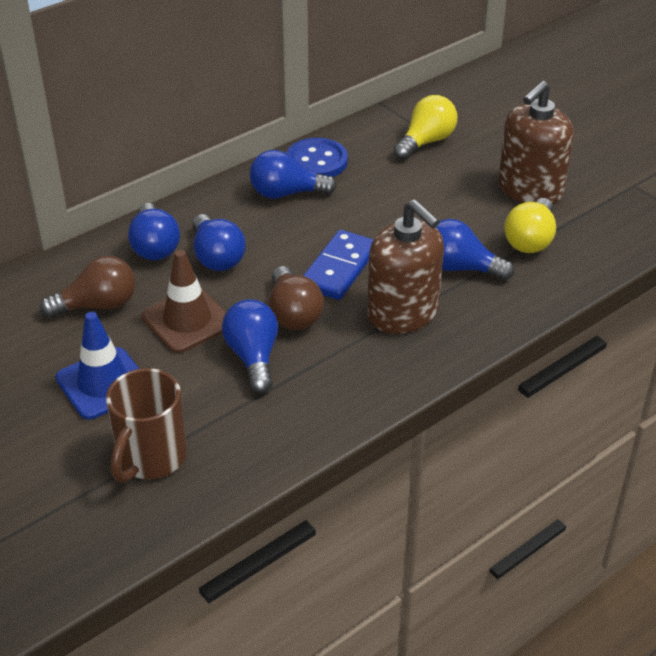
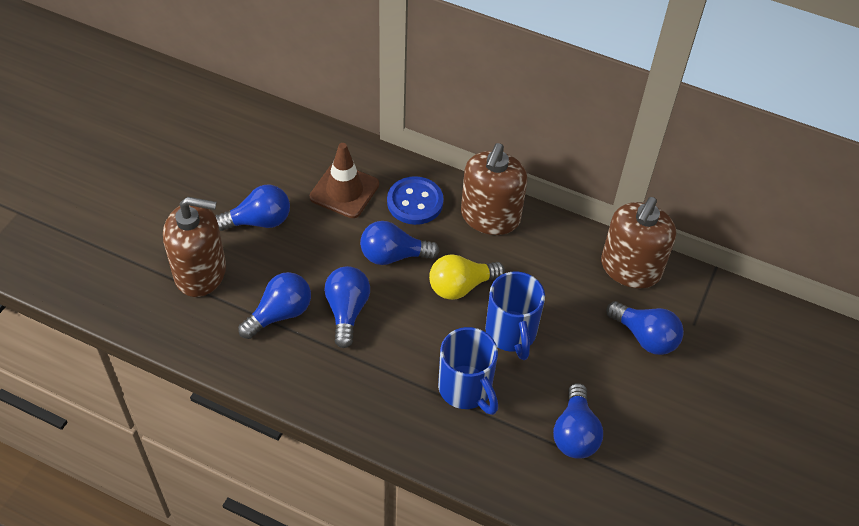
blue domino: [303,230,374,300] = 1 -> none = 0
blue light bulb: [128,203,180,260] [192,214,246,271] [222,299,278,393] [250,150,337,199] [436,219,514,281] = 5 -> [216,185,290,231] [238,272,311,339] [324,266,370,348] [360,221,440,265] [553,383,603,459] [606,301,684,355] = 6
blue mug: none = 0 -> [438,327,498,415] [485,271,545,360] = 2
blue traffic cone: [56,312,139,419] = 1 -> none = 0
brown light bulb: [40,256,135,318] [269,266,324,330] = 2 -> none = 0
brown mug: [106,368,187,483] = 1 -> none = 0
brown soap dispenser: [367,199,444,334] [498,81,574,204] = 2 -> [163,197,226,297] [461,143,528,235] [601,197,676,288] = 3
yellow light bulb: [393,95,457,160] [504,198,556,253] = 2 -> [429,254,505,300] = 1

